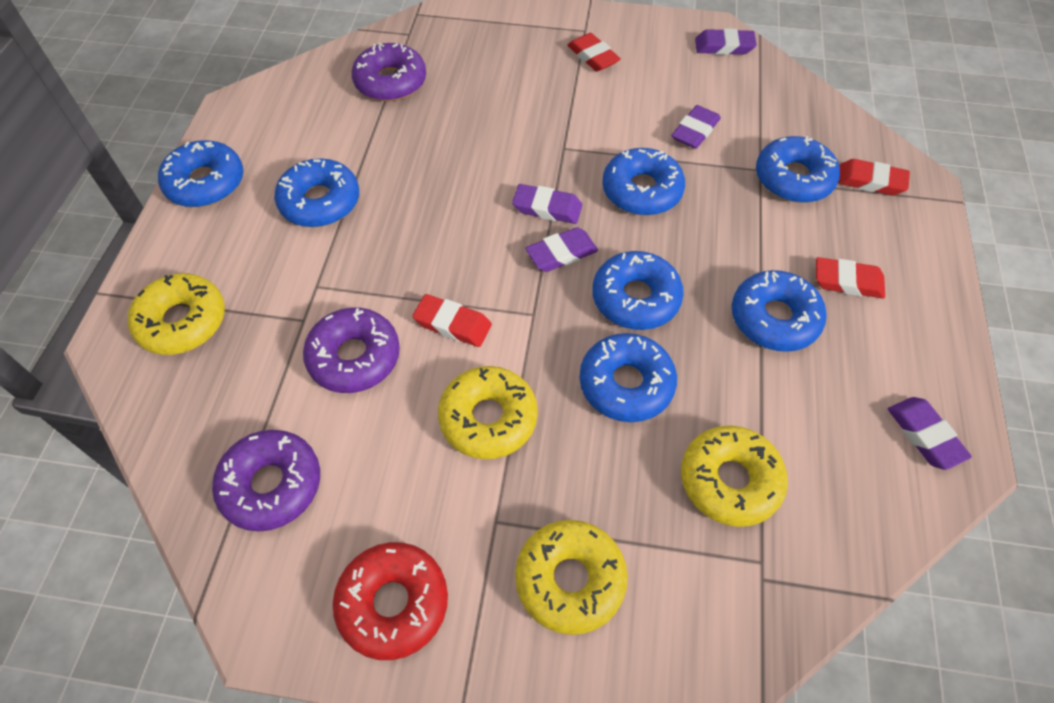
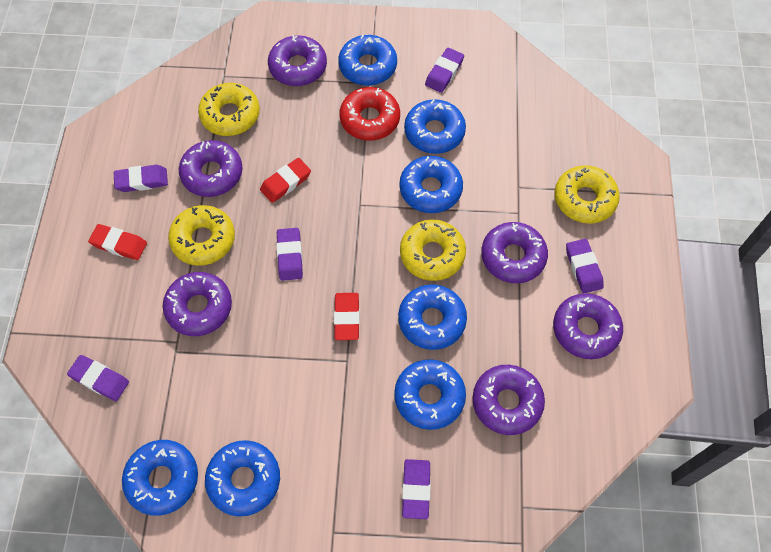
purple donut: [212,430,320,532] [303,308,400,393] [351,43,426,101] = 3 -> [163,272,232,336] [179,140,243,197] [268,35,327,86] [472,365,545,435] [481,222,548,283] [553,293,623,359] = 6
purple eraser: [512,184,582,224] [525,227,598,272] [671,105,721,149] [695,28,757,55] [888,397,972,470] = 5 -> [67,355,129,401] [114,165,168,192] [276,228,303,281] [402,459,431,519] [425,48,464,93] [566,239,604,293] = 6
red eraser: [412,294,492,347] [567,33,621,72] [816,257,885,299] [838,159,910,195] = 4 -> [88,224,147,260] [260,158,311,203] [334,293,360,340] = 3

